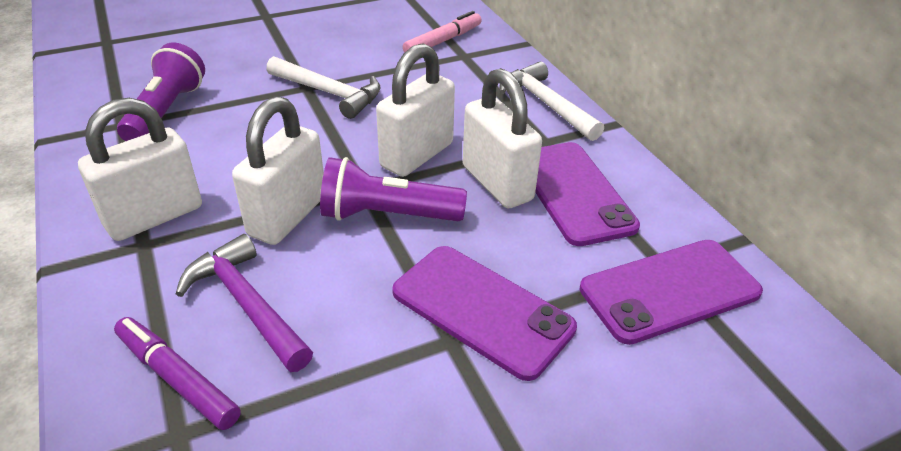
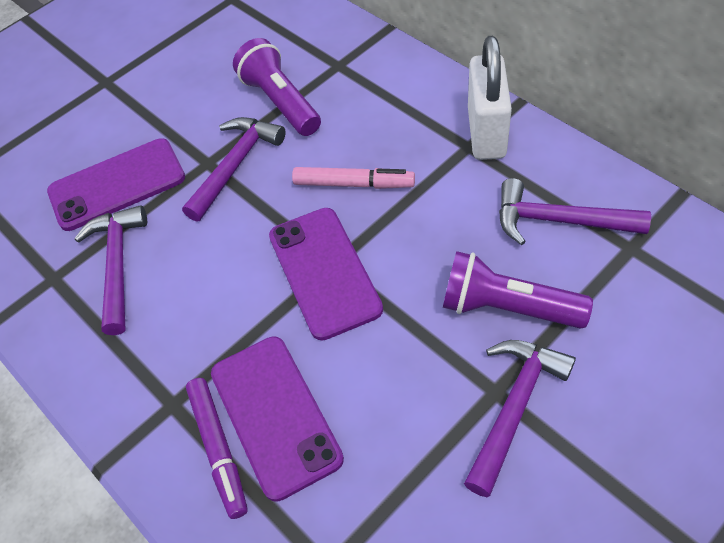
purple hammer: [176,234,313,372] = 1 -> [74,205,147,335] [182,117,285,222] [464,340,576,497] [499,178,651,245] = 4
white hammer: [266,56,381,119] [500,61,604,141] = 2 -> none = 0
white padlock: [78,98,202,241] [232,96,324,245] [376,43,455,177] [463,68,542,208] = 4 -> [468,36,512,160] = 1

